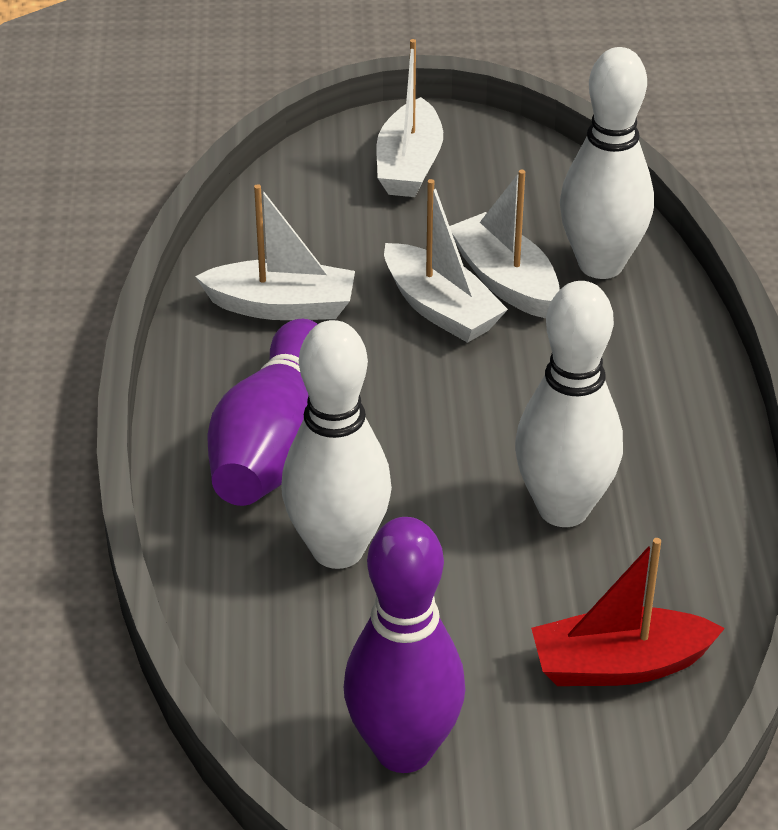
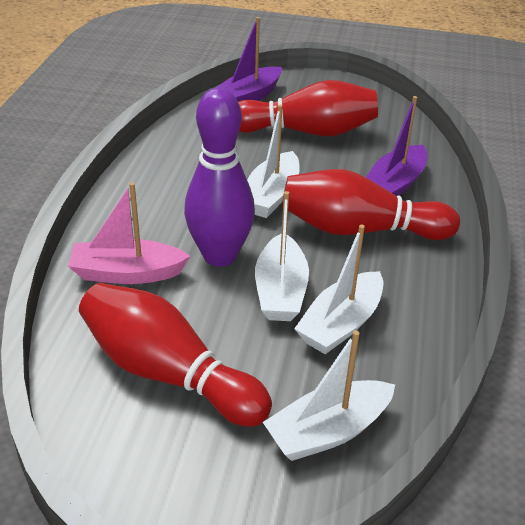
pink boat: none = 0 -> [68,182,190,284] = 1
purple boat: none = 0 -> [215,17,282,102] [366,96,427,196] = 2
purple bowling pin: [207,319,317,506] [344,517,465,773] = 2 -> [184,88,255,267] = 1
red boat: [531,538,725,686] = 1 -> none = 0
red bowling pin: none = 0 -> [79,283,272,427] [238,80,378,136] [282,169,460,240] = 3
white bowling pin: [281,320,392,569] [515,281,623,527] [560,47,654,279] = 3 -> none = 0

